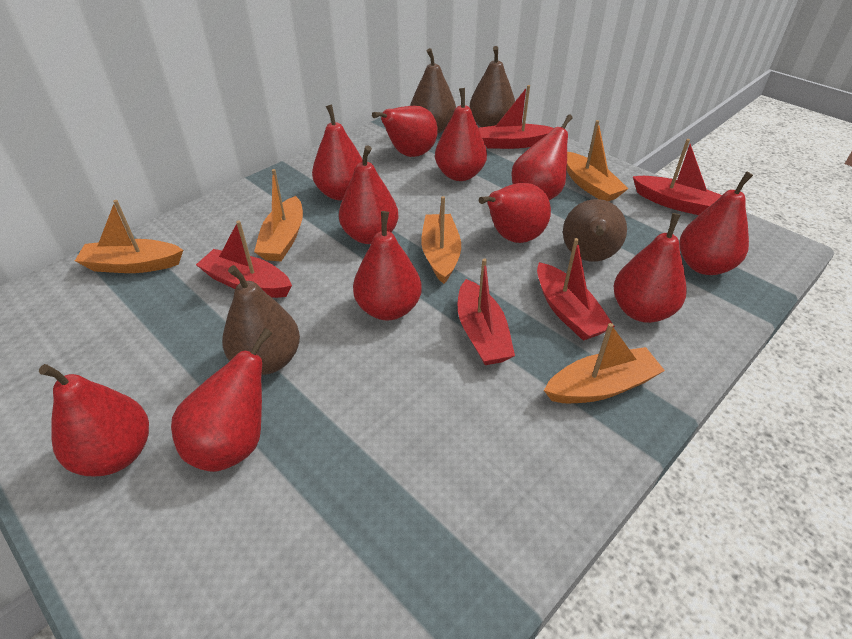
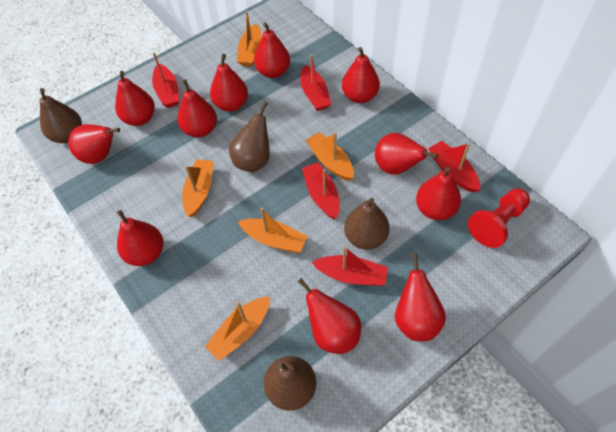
red pawn: none = 0 -> [468,188,530,248] = 1

